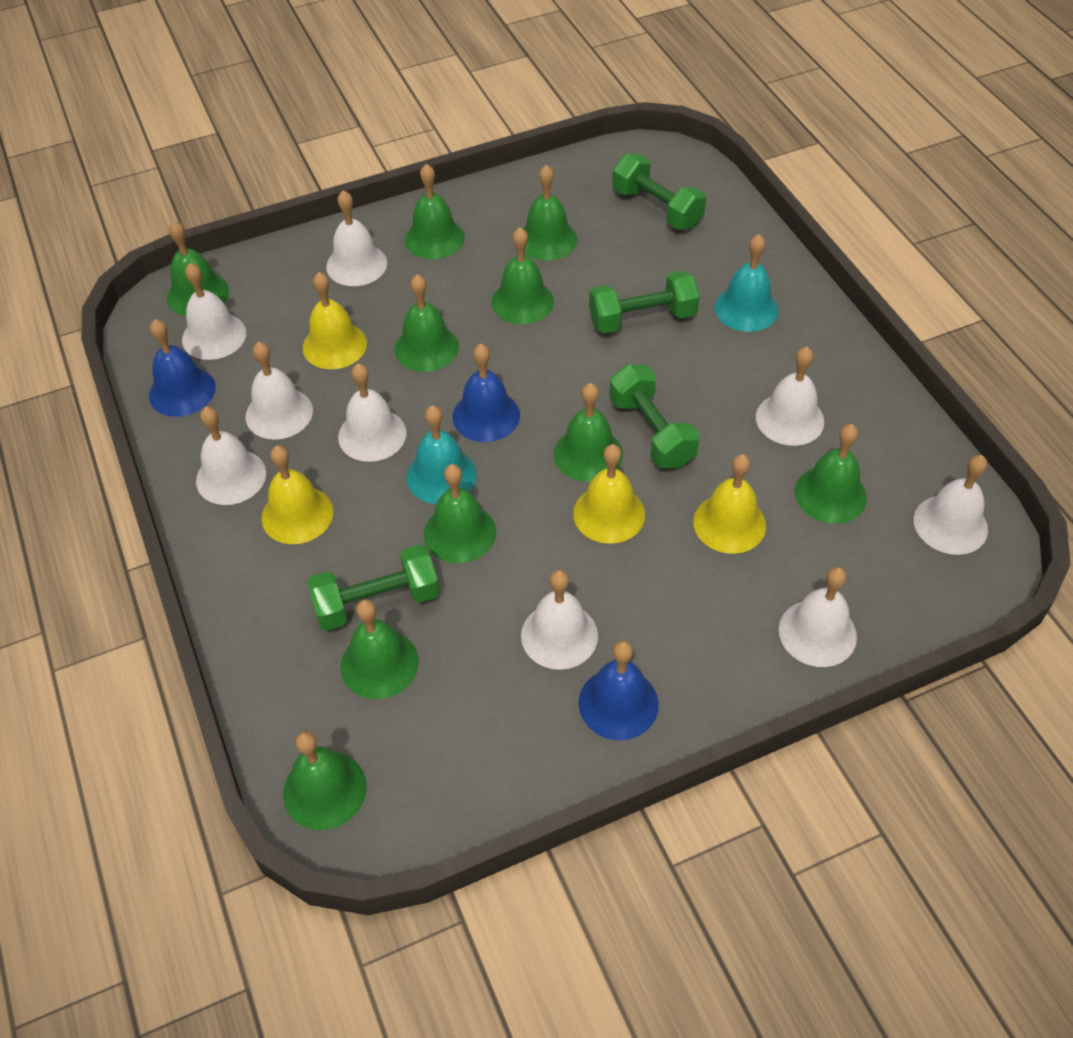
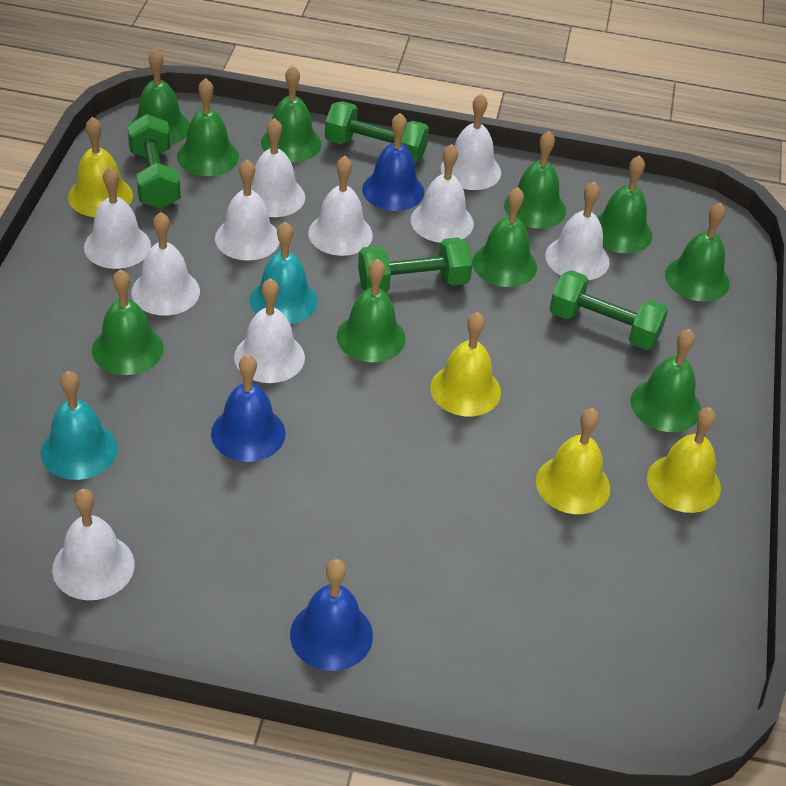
white bell: [182,263,246,360] [196,407,266,505] [246,341,313,440] [326,190,387,286] [338,363,406,462] [521,570,598,670] [756,347,824,446] [779,567,857,667] [914,455,988,555] = 9 -> [52,489,135,600] [84,167,151,269] [131,212,200,316] [215,160,280,261] [234,278,305,383] [251,118,305,217] [308,156,373,256] [411,144,474,243] [441,93,501,190] [545,182,610,280] = 10

